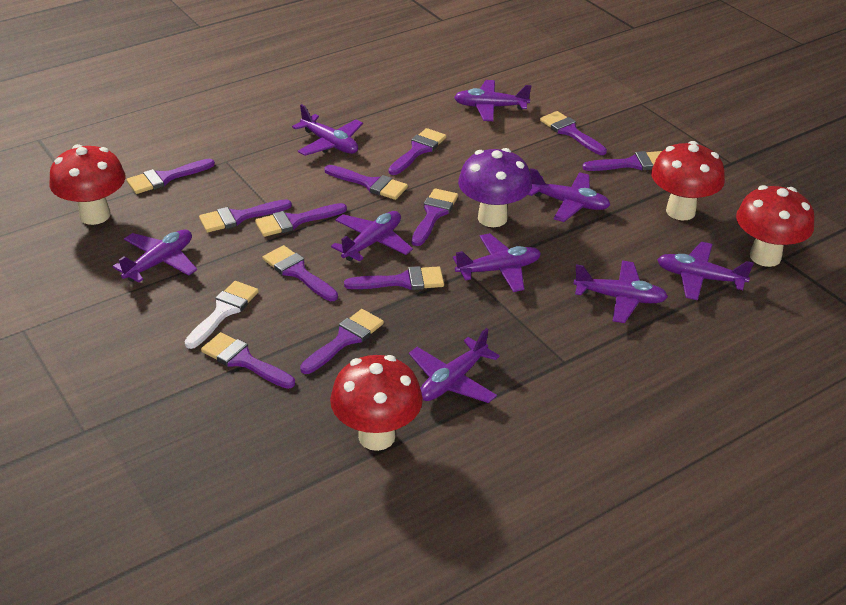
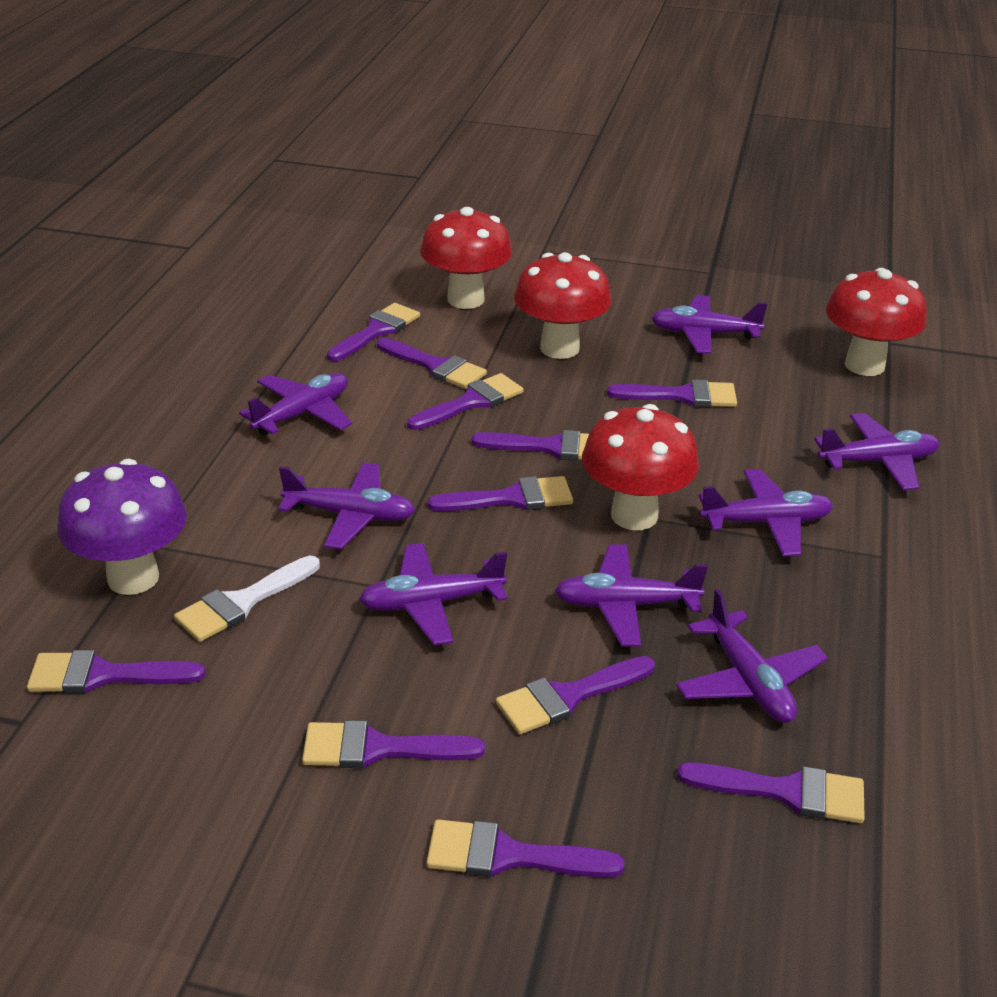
purple brush: [126,159,215,194] [199,199,292,233] [201,332,295,389] [255,203,347,237] [263,245,338,301] [300,309,384,374] [325,165,408,200] [344,266,444,290] [388,128,446,175] [412,188,458,246] [540,111,607,155] [582,151,662,171] = 12 -> [27,650,206,693] [302,720,485,768] [327,303,420,361] [377,338,487,389] [407,373,523,430] [426,819,625,878] [428,476,573,511] [471,430,589,461] [496,656,655,734] [607,379,737,407] [677,762,865,823] = 11
purple plane: [112,230,197,283] [292,104,363,156] [331,211,413,262] [409,328,500,403] [453,233,541,292] [454,80,531,121] [528,168,610,222] [573,261,668,323] [657,242,754,300] = 9 -> [239,373,352,435] [278,462,415,549] [359,543,507,645] [555,544,708,646] [651,295,768,354] [676,589,828,723] [699,469,834,557] [814,413,940,490] = 8

